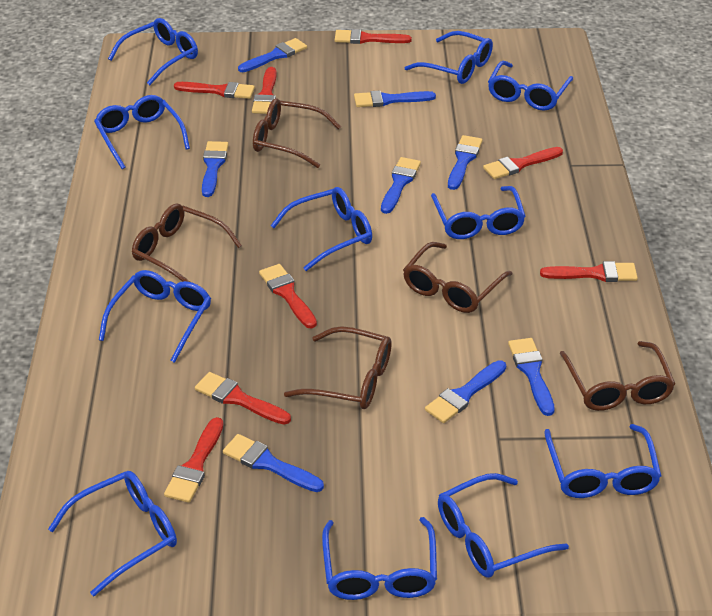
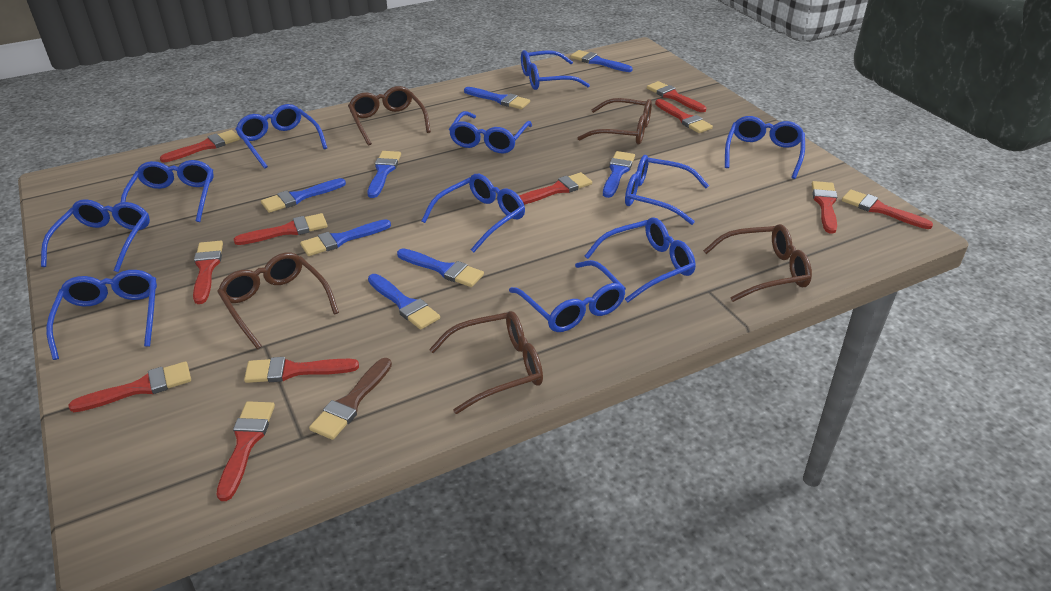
brown brush: none = 0 -> [309,358,392,440] = 1
red brush: [164,417,223,503] [174,82,255,99] [195,372,291,425] [252,67,277,114] [259,264,317,329] [335,29,412,44] [483,147,563,179] [540,261,638,282] = 8 -> [68,361,191,412] [160,130,240,163] [193,241,223,304] [216,401,275,501] [234,213,328,245] [244,357,359,383] [519,172,592,205] [647,81,706,112] [655,99,713,133] [812,181,837,234] [842,189,933,229] = 11

